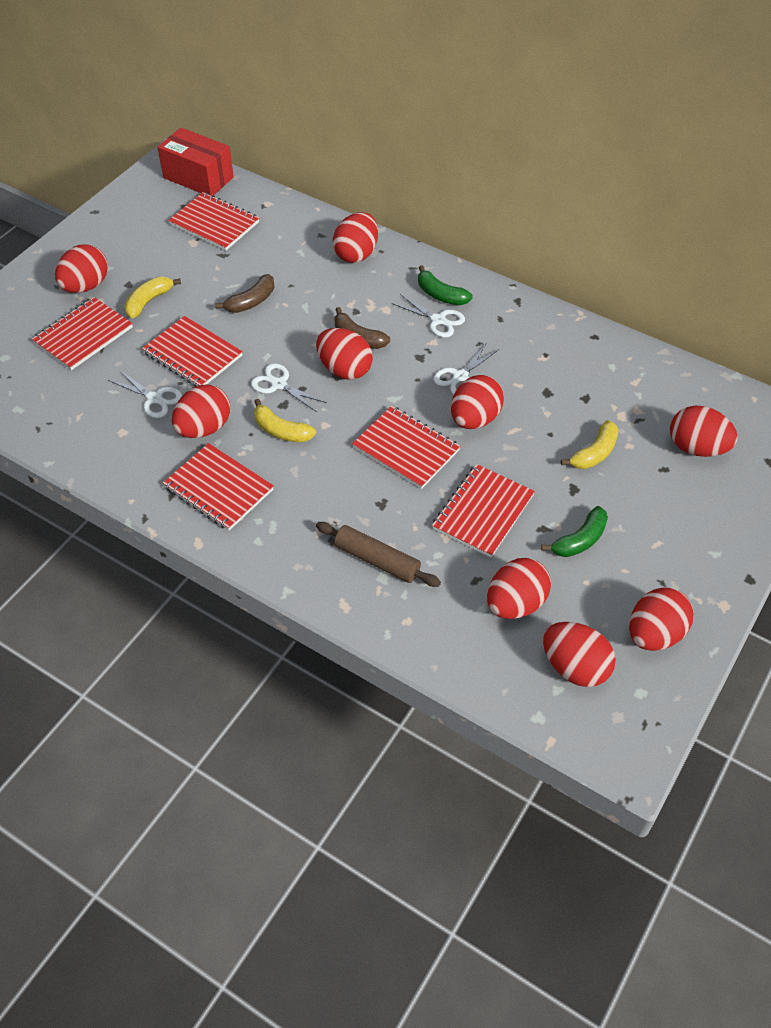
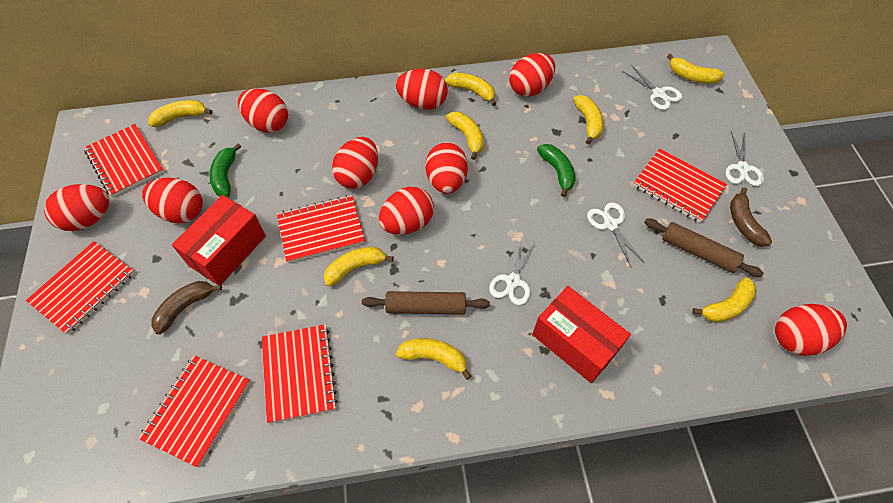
brown rolling pin: [316,522,441,587] = 1 -> [362,291,490,314] [644,219,764,277] = 2
red box: [157,127,234,196] = 1 -> [172,195,266,285] [532,286,631,383] = 2
yellow banana: [124,277,181,319] [254,399,316,442] [561,420,618,469] = 3 -> [148,100,212,127] [324,247,394,287] [396,338,472,380] [445,73,496,106] [446,111,484,160] [573,95,603,145] [667,53,725,84] [692,277,757,323] = 8

